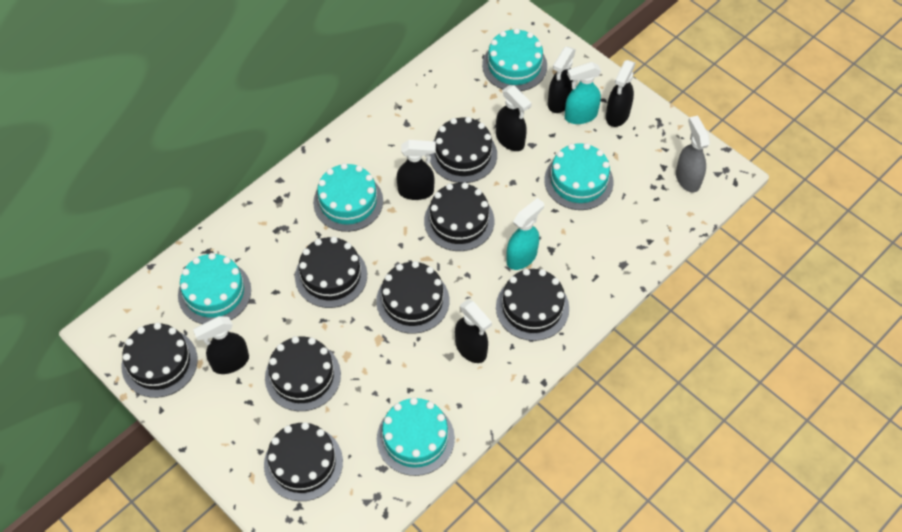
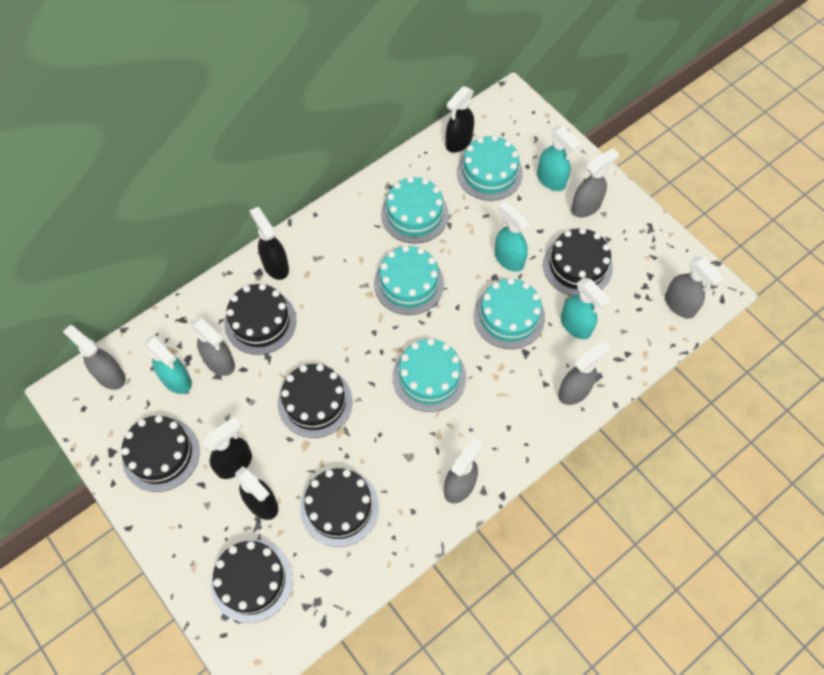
black cake: [122,322,198,398] [264,422,343,501] [265,336,341,411] [295,237,367,308] [376,261,449,334] [424,182,494,251] [429,117,497,183] [496,269,569,341] = 8 -> [121,415,200,492] [211,540,293,623] [224,283,296,355] [278,364,352,438] [300,468,379,547] [543,228,613,296] = 6
black spray bottle: [193,316,249,374] [396,140,436,200] [455,299,492,363] [496,85,532,151] [548,46,576,113] [606,60,635,127] = 6 -> [203,417,252,479] [235,466,278,520] [250,207,289,280] [446,86,474,153] = 4
grey spray bottle: [676,116,710,193] = 1 -> [63,325,126,390] [191,317,235,376] [444,438,483,503] [558,341,610,405] [571,148,619,218] [665,256,724,319] = 6
turquoise spray bottle: [506,198,544,270] [565,62,601,124] = 2 -> [144,335,192,394] [494,201,529,272] [537,126,581,191] [561,278,611,339] = 4

